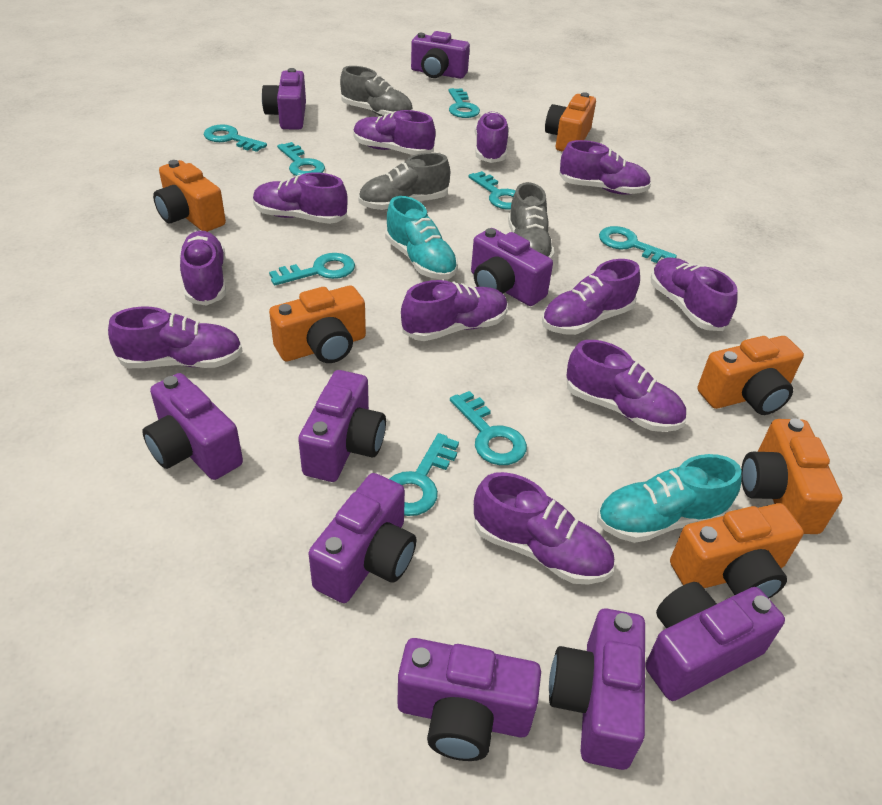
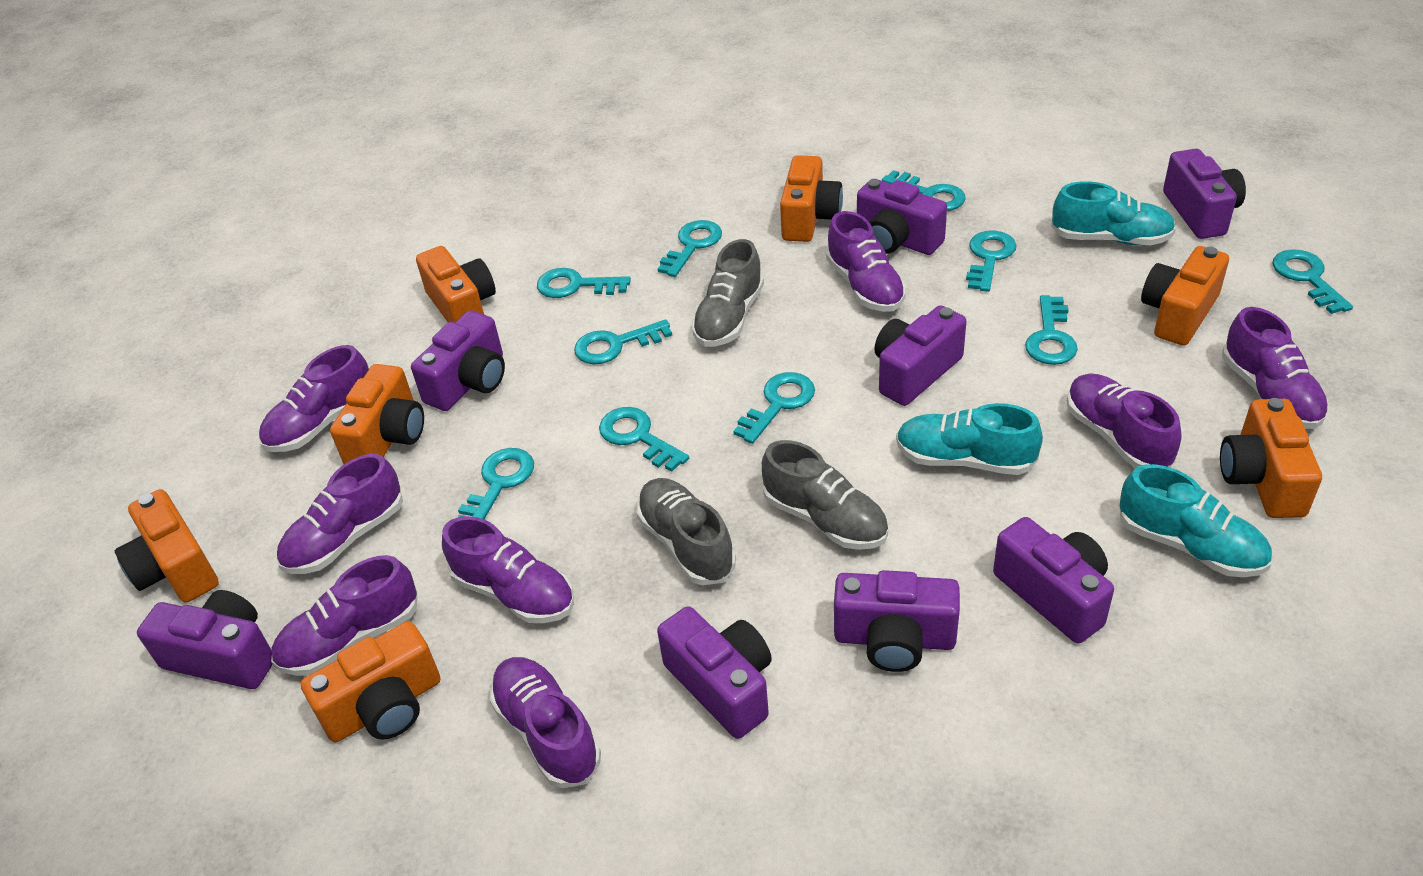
orange camera: [153,160,226,232] [269,285,366,363] [545,92,596,152] [670,503,804,598] [697,336,804,415] [741,418,842,534] = 6 -> [115,489,219,603] [300,621,440,742] [330,364,424,464] [416,246,496,323] [780,155,843,242] [1141,246,1229,346] [1220,398,1322,518] = 7
purple camera: [142,373,243,480] [262,68,306,129] [298,370,386,482] [308,473,416,603] [397,638,541,761] [411,31,470,79] [471,228,553,306] [549,608,645,770] [645,582,785,701] = 9 -> [137,590,273,689] [411,310,505,411] [657,606,772,739] [834,570,960,672] [857,179,947,255] [874,305,966,406] [993,517,1114,643] [1163,149,1246,239] = 8
purple shoe: [108,306,243,368] [179,231,226,306] [253,173,348,224] [353,110,435,155] [401,280,508,341] [474,472,614,584] [475,112,509,163] [542,259,640,335] [559,140,651,195] [566,340,686,432] [651,257,738,331] = 11 -> [259,345,369,452] [271,555,417,676] [277,454,403,574] [442,516,574,623] [489,657,601,788] [826,211,906,312] [1067,373,1181,469] [1222,307,1329,429] = 8
turquoise key: [204,124,267,152] [269,253,355,285] [277,142,325,176] [390,433,459,516] [448,88,480,118] [450,391,527,465] [468,171,516,210] [599,226,677,263] = 8 -> [458,448,534,519] [537,268,631,298] [574,320,672,364] [599,407,689,472] [658,220,722,277] [733,372,815,444] [882,170,966,211] [966,231,1016,292] [1025,295,1078,365] [1273,249,1353,314] = 10
turquoise shoe: [385,196,458,280] [597,454,742,543] = 2 -> [896,403,1043,475] [1051,181,1176,245] [1119,464,1272,577] = 3

